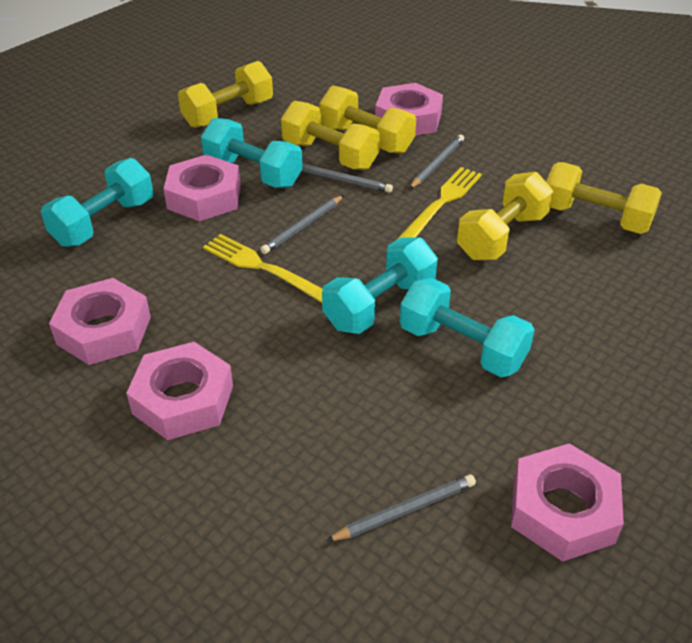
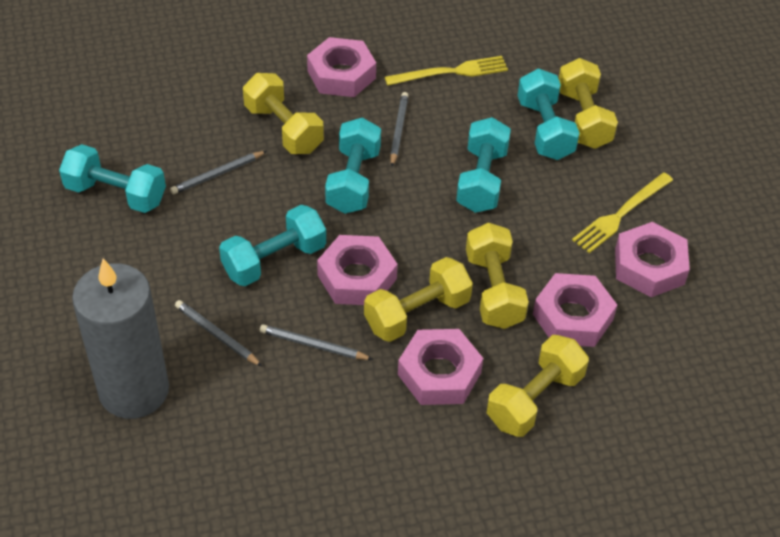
grey candle: none = 0 -> [72,259,169,419] = 1
turquoise dumbbell: [41,158,154,247] [201,118,303,188] [322,237,438,334] [400,278,535,377] = 4 -> [59,144,166,213] [219,205,326,286] [325,118,381,214] [456,117,511,213] [517,69,580,160] = 5

